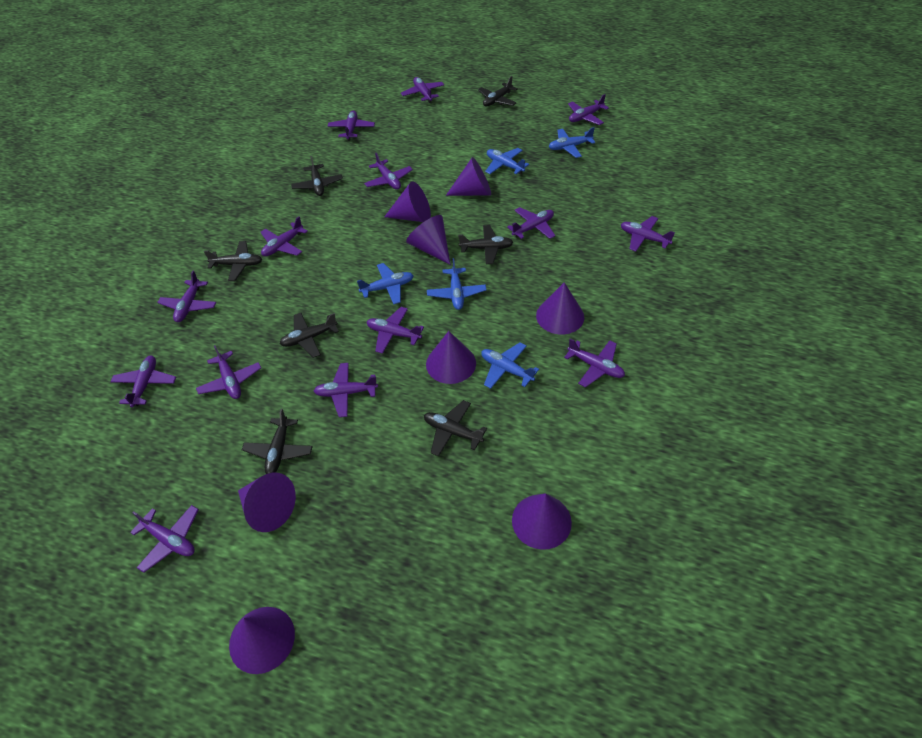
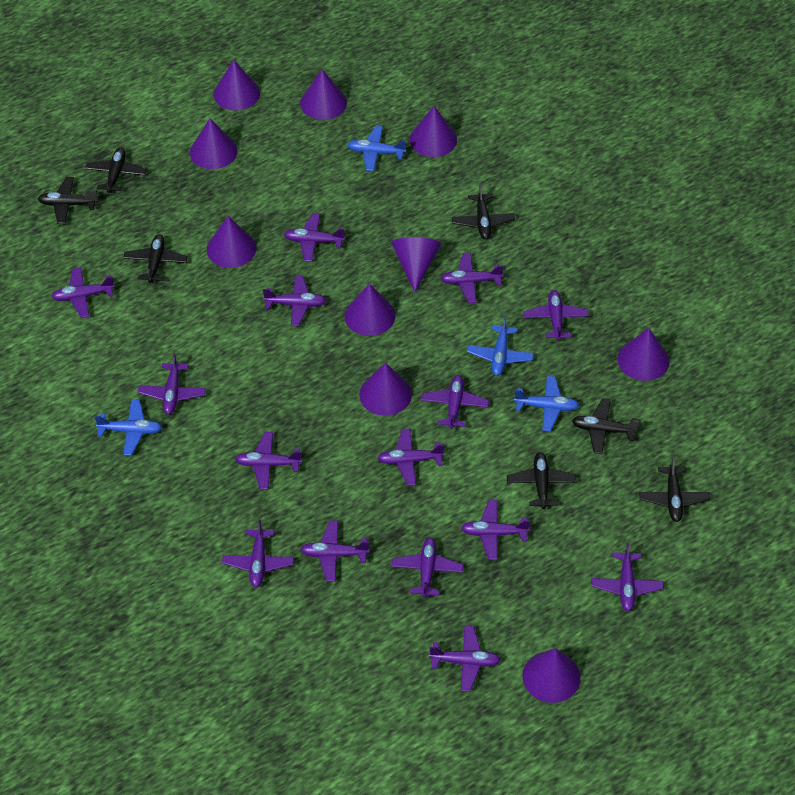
blue plane: [357,263,414,305] [427,258,487,310] [481,342,539,389] [485,148,529,174] [549,127,595,158] = 5 -> [94,399,162,456] [347,126,406,171] [467,316,534,376] [514,376,580,431] = 4
purple cone: [229,607,295,674] [238,473,296,532] [384,181,431,222] [406,215,450,264] [426,331,476,384] [446,157,491,196] [512,493,572,550] [536,282,584,334] = 8 -> [190,118,238,169] [207,216,256,268] [213,60,260,111] [300,69,347,120] [345,283,395,336] [359,363,412,416] [391,237,441,292] [410,106,457,157] [522,648,581,703] [618,328,670,381] = 10
purple plane: [110,356,176,407] [130,505,199,573] [157,271,216,322] [196,345,261,399] [261,216,308,256] [314,363,378,417] [327,111,375,141] [364,153,413,190] [367,307,424,354] [401,77,444,103] [507,207,555,239] [564,339,625,387] [568,94,609,125] [621,216,675,252] = 14 -> [52,267,115,318] [138,353,206,415] [222,520,294,587] [235,432,302,490] [263,275,326,326] [284,213,345,262] [300,520,369,582] [378,428,445,486] [392,538,464,598] [421,375,489,429] [429,626,501,692] [441,253,504,303] [461,500,530,560] [523,290,589,341] [591,543,664,611] = 15

